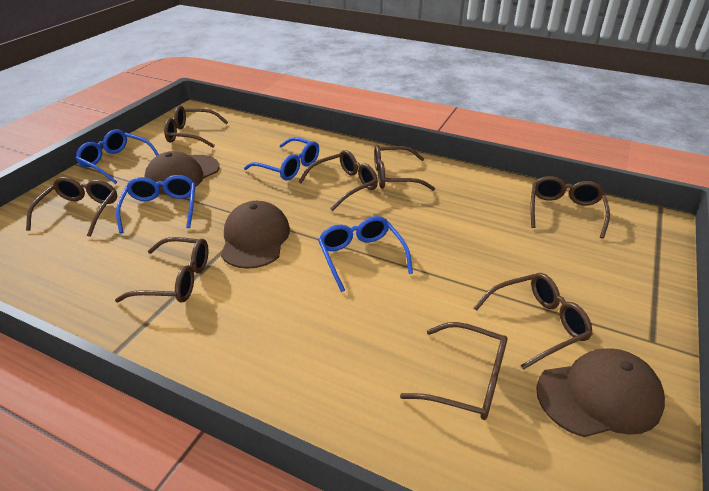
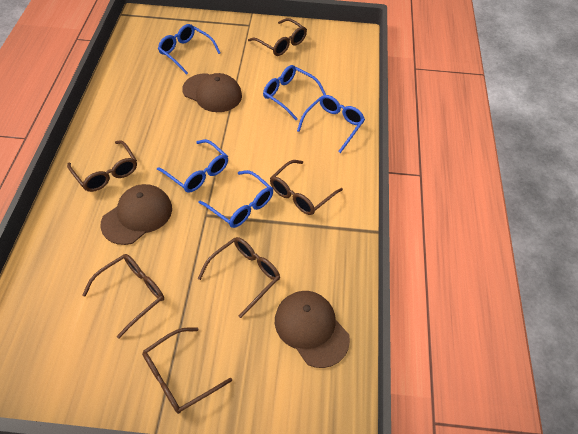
blue glasses: [75,129,159,184] [116,175,196,233] [244,137,319,181] [318,216,413,292] = 4 -> [157,139,228,192] [158,24,220,75] [199,170,273,228] [263,65,326,120] [297,95,365,153] = 5
brown glasses: [26,177,117,237] [115,237,208,302] [164,106,228,148] [298,150,378,211] [374,145,436,191] [400,322,507,420] [474,273,592,370] [530,176,610,239] = 8 -> [67,140,137,192] [82,254,164,338] [142,327,232,414] [198,237,280,318] [248,18,307,56] [270,160,343,215] = 6

